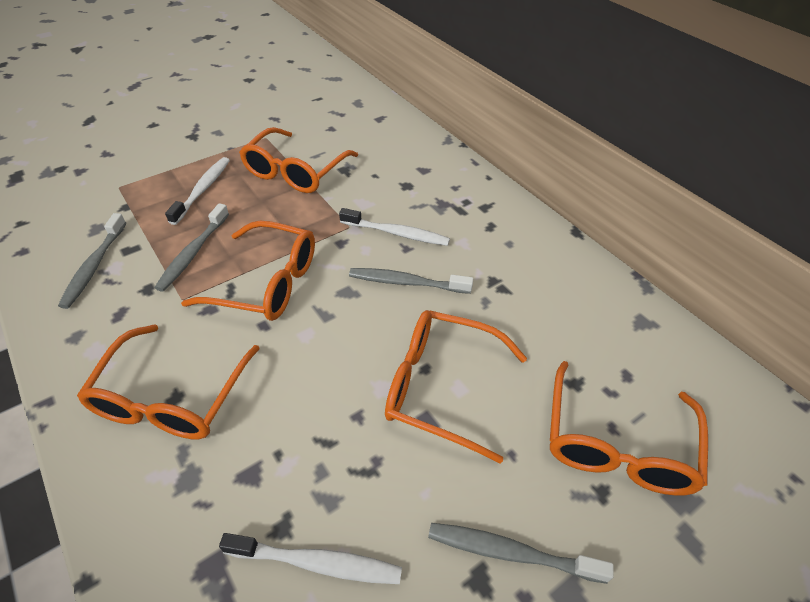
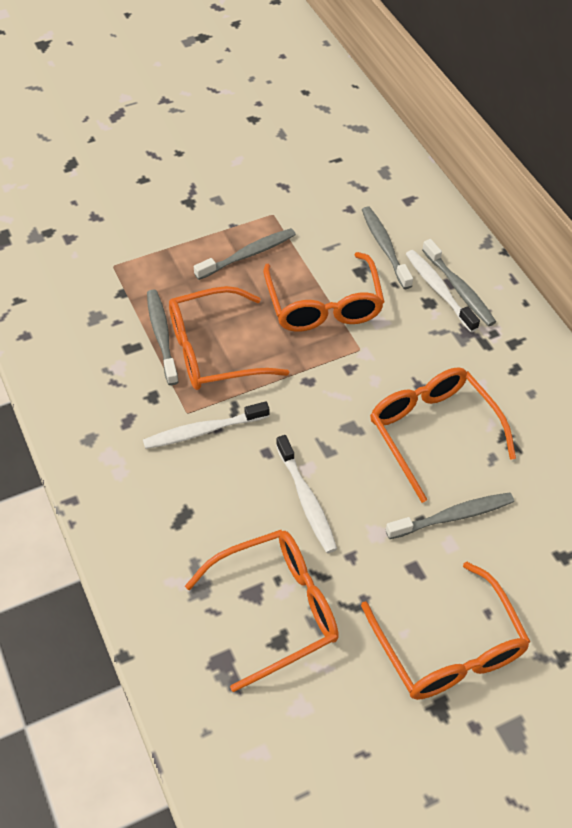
grey toothbrush: [58,213,126,309] [154,203,229,292] [349,268,473,294] [428,523,614,584] = 4 -> [147,290,178,385] [194,228,296,280] [362,206,413,289] [385,492,514,539] [422,239,496,326] = 5

